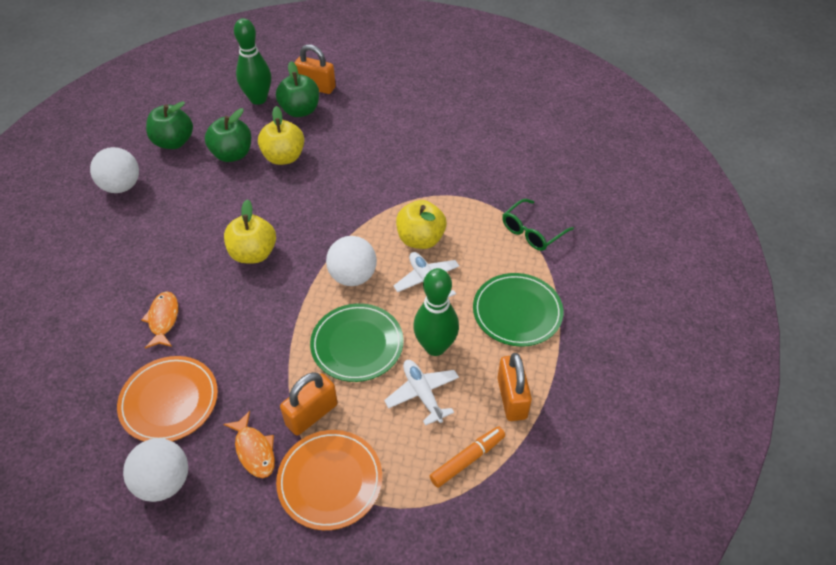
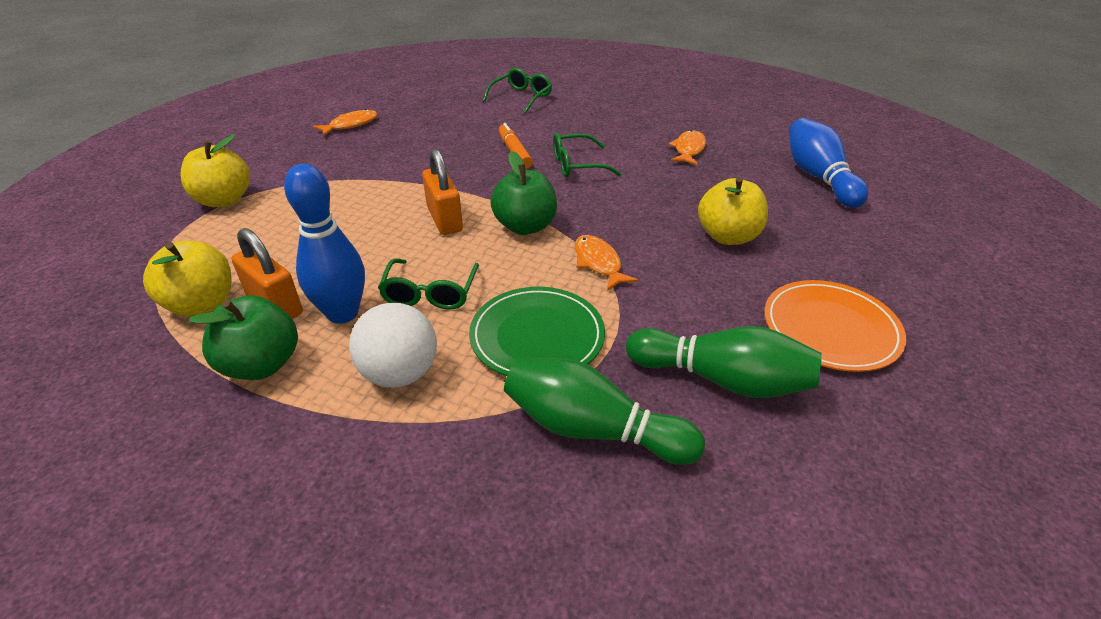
blue bowling pin: none = 0 -> [284,164,365,324] [789,118,868,208] = 2
green apple: [146,101,193,149] [205,108,251,162] [276,61,319,117] = 3 -> [189,295,298,380] [490,151,557,235] = 2
green glasses: [502,199,574,251] = 1 -> [378,259,479,310] [483,68,552,113] [553,133,621,177] = 3
green plate: [310,303,404,382] [473,273,563,347] = 2 -> [469,287,605,376] = 1
orange fish: [141,291,178,349] [224,411,275,478] = 2 -> [313,109,378,136] [575,235,638,291] [669,130,706,165] = 3
orange padlock: [280,372,338,435] [294,44,336,94] [497,353,532,421] = 3 -> [232,228,303,319] [422,149,463,235] = 2
orange plate: [117,356,218,441] [276,430,382,530] = 2 -> [764,280,906,372] = 1
white ball: [90,147,139,193] [123,438,188,502] [326,236,377,286] = 3 -> [349,303,437,388] = 1
white plane: [384,360,459,426] [393,252,459,298] = 2 -> none = 0

